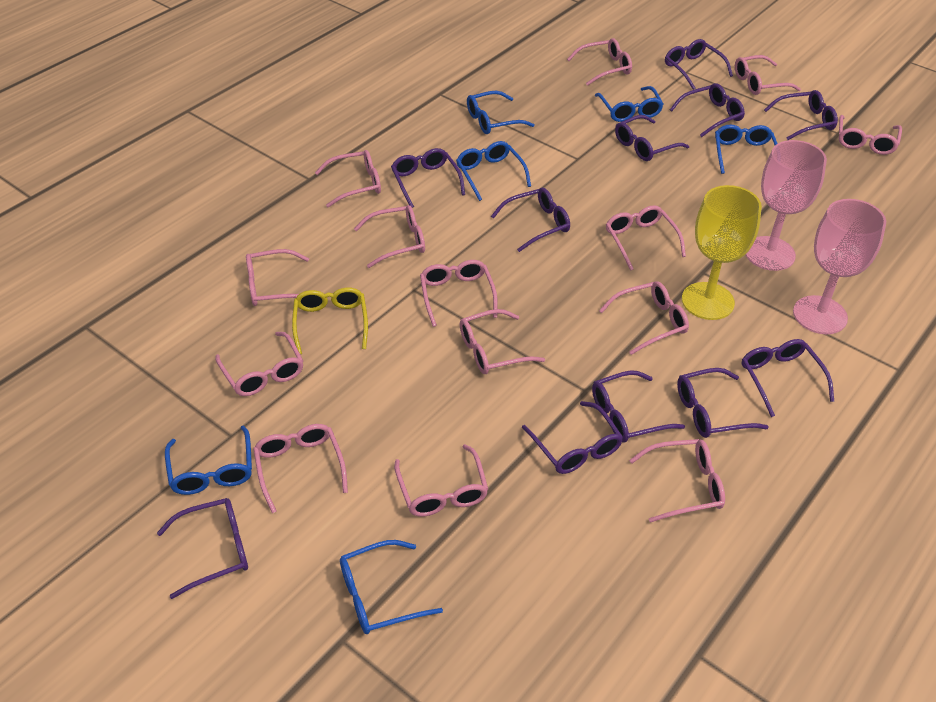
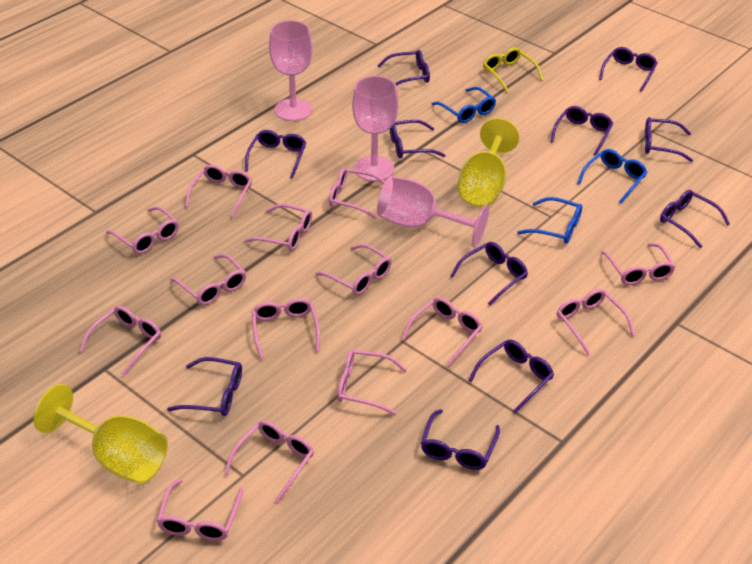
blue glasses: [165,425,252,495] [340,540,443,634] [456,141,531,201] [467,91,535,134] [595,86,663,122] [715,125,778,174] = 6 -> [432,87,496,123] [517,197,582,244] [577,149,647,204] = 3
pink goblet: [745,140,827,271] [793,199,886,334] = 2 -> [269,20,313,121] [352,76,399,181] [377,176,489,247] = 3
yellow goblet: [682,185,762,320] = 1 -> [33,384,168,484] [457,118,519,207] = 2

